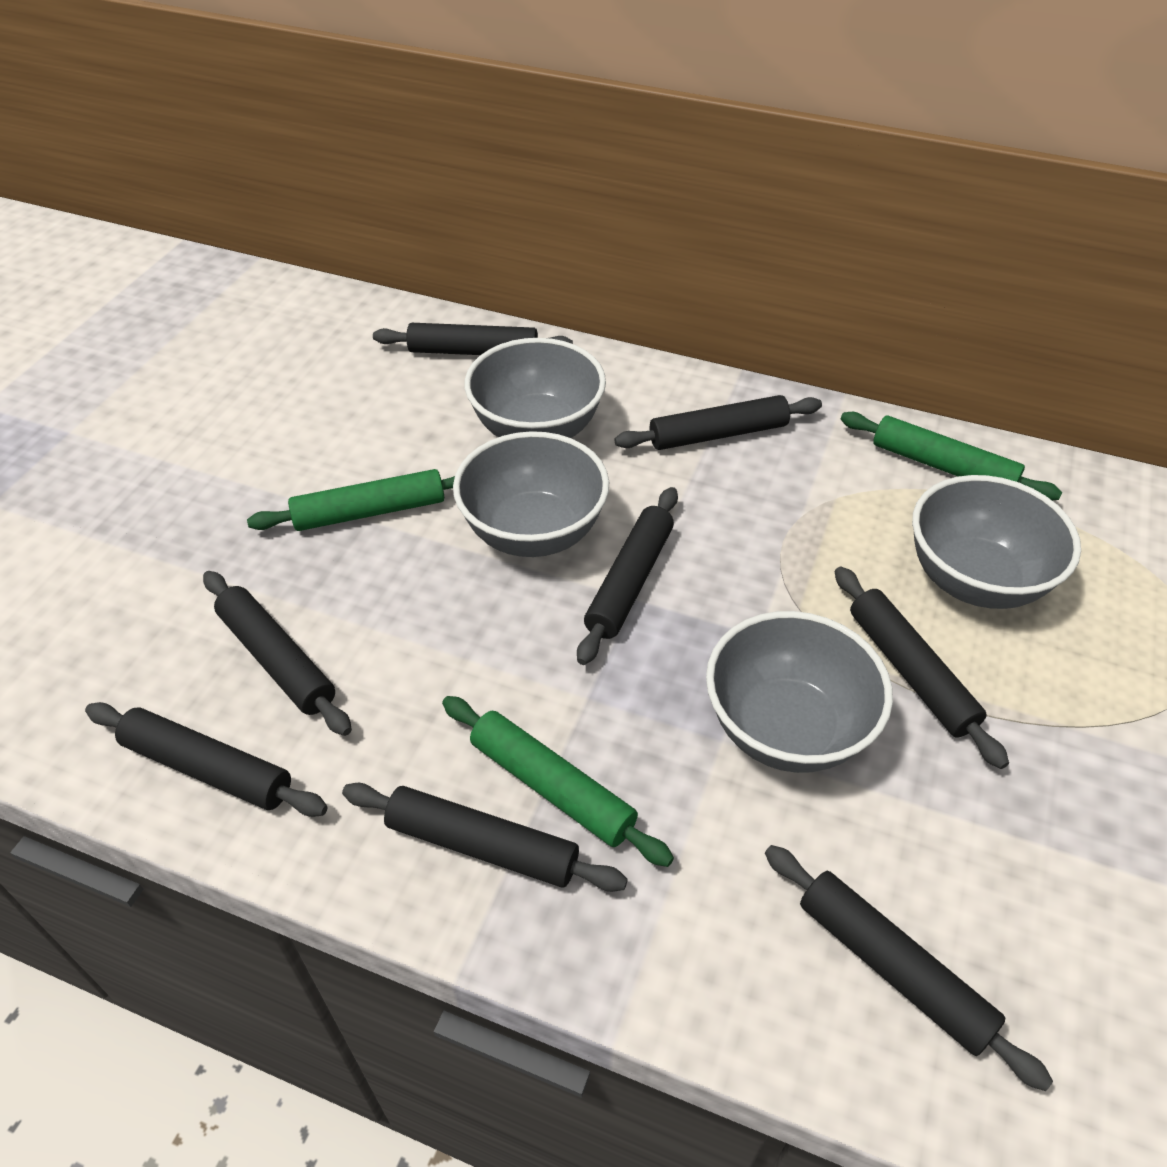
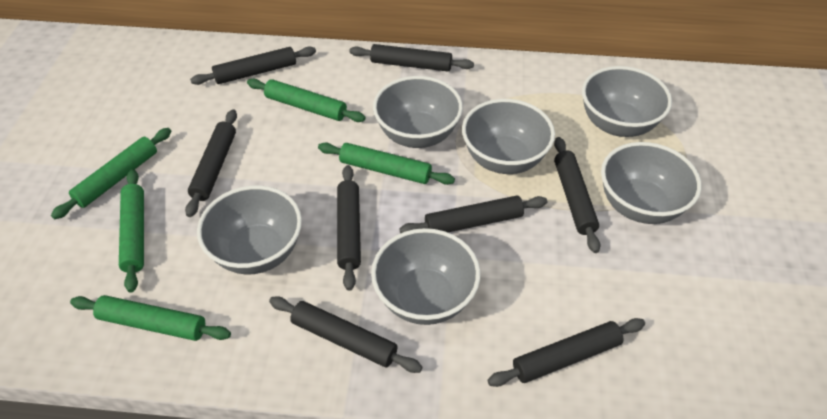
green rolling pin: [247,469,455,531] [442,696,674,867] [841,412,1062,500] = 3 -> [51,128,171,219] [70,295,231,341] [119,169,144,293] [247,79,366,122] [318,142,455,185] = 5
grey bowl: [453,431,609,557] [465,338,606,438] [706,611,893,773] [912,475,1081,609] = 4 -> [197,185,302,275] [371,228,481,325] [373,76,463,148] [462,99,555,174] [582,66,672,137] [601,142,701,224] = 6

